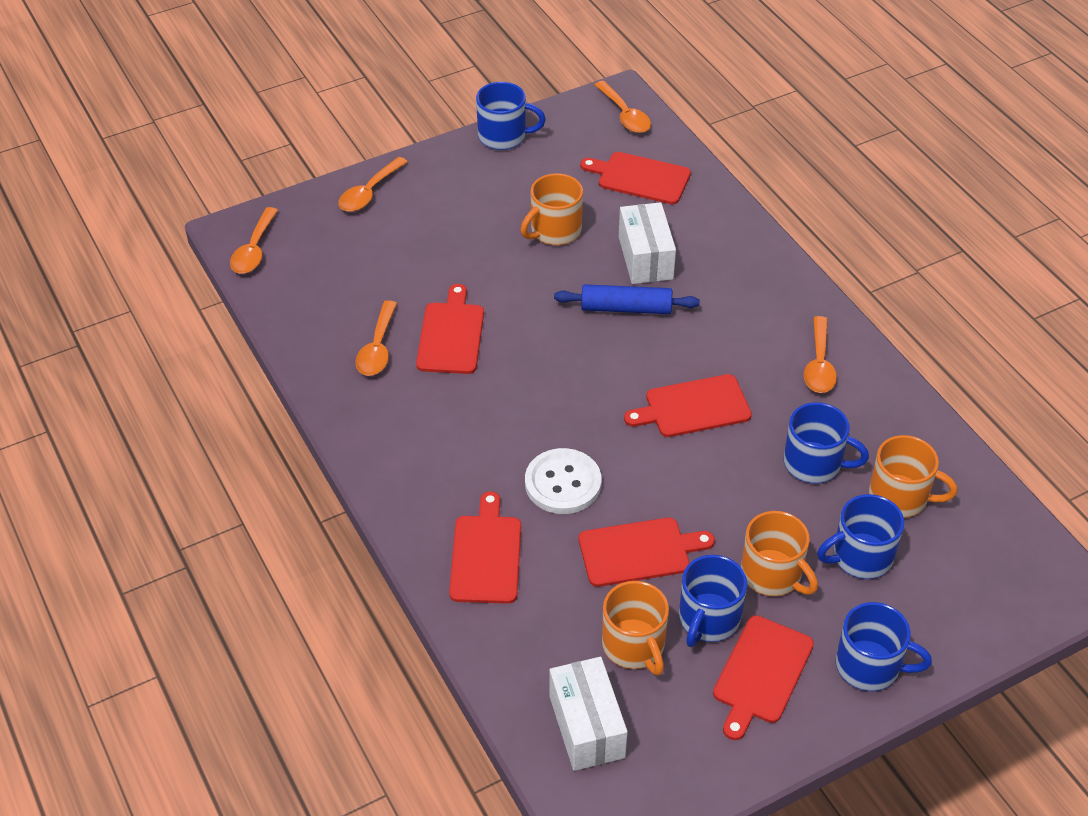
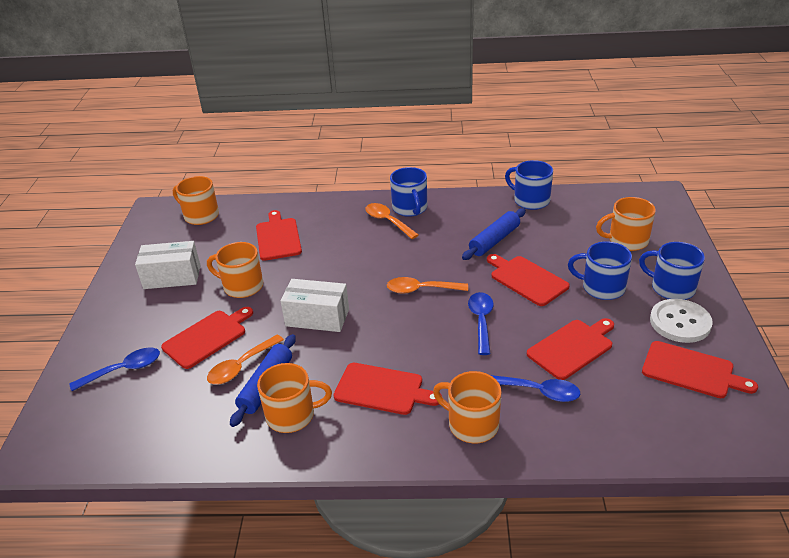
blue mug: [476,82,546,150] [679,555,747,647] [784,402,869,484] [817,494,904,579] [836,602,932,691] = 5 -> [390,167,427,217] [505,160,553,210] [568,241,632,300] [639,242,705,300] = 4
blue rolling pin: [554,284,700,314] = 1 -> [230,334,296,427] [462,208,526,260] = 2
blue spoon: none = 0 -> [69,347,160,391] [468,292,494,355] [491,375,580,402] = 3
orange mug: [521,173,583,245] [602,581,669,676] [741,511,818,596] [869,435,957,518] = 4 -> [173,176,219,225] [207,242,263,298] [257,363,332,433] [433,371,502,444] [596,197,656,251] = 5
orange spoon: [230,207,278,274] [338,157,408,212] [355,300,397,376] [594,81,651,133] [804,316,837,393] = 5 -> [207,335,284,384] [365,203,419,239] [387,277,468,294] = 3

